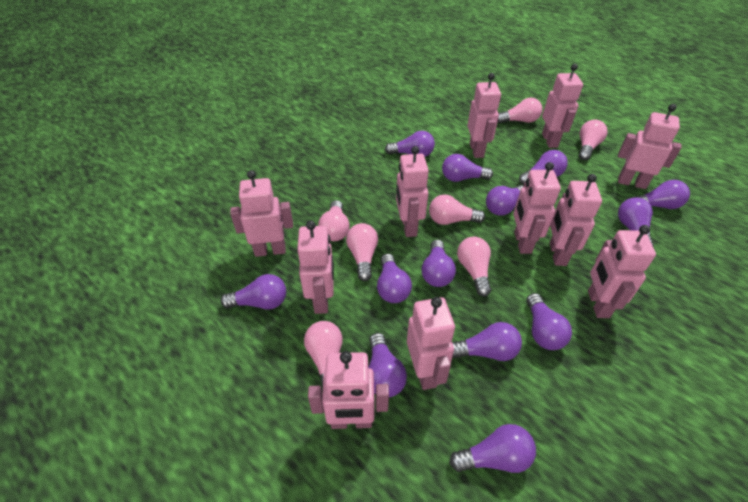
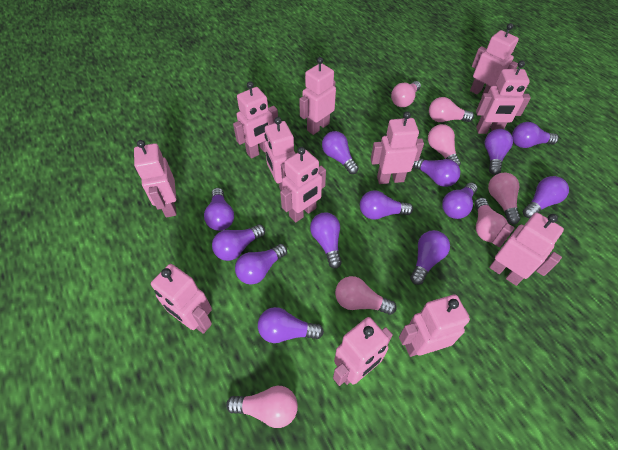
pink robot: [230,170,293,257] [297,220,334,314] [308,351,389,429] [396,146,429,237] [407,297,455,390] [467,73,501,158] [513,162,561,254] [542,64,583,148] [550,174,602,266] [588,225,656,318] [618,104,682,189] = 11 -> [134,140,177,217] [151,264,212,334] [233,81,278,159] [264,117,296,191] [280,147,326,223] [299,57,336,135] [333,317,393,386] [371,111,424,184] [399,294,470,357] [470,23,519,96] [476,61,531,134] [489,213,564,286] = 12

